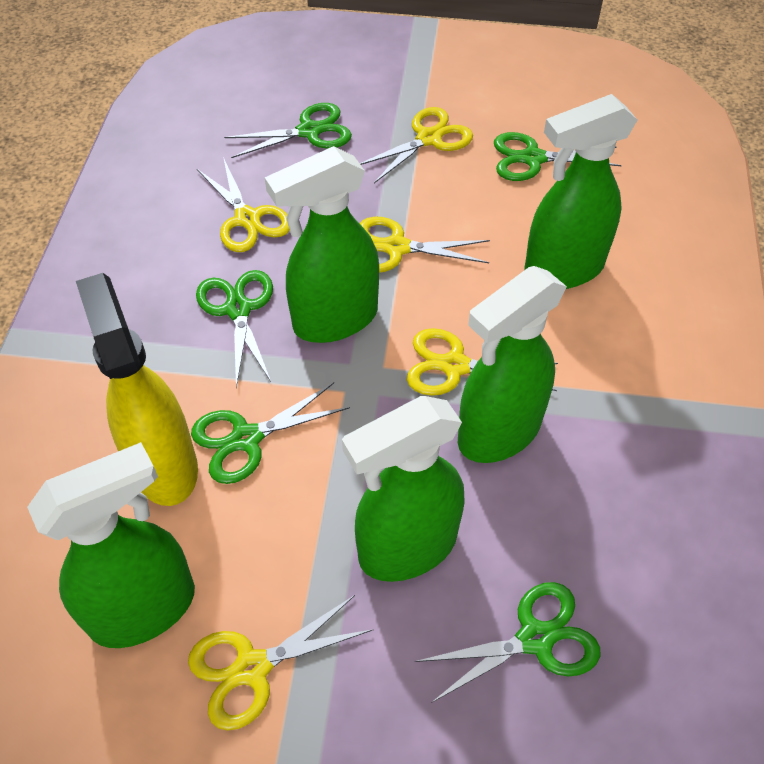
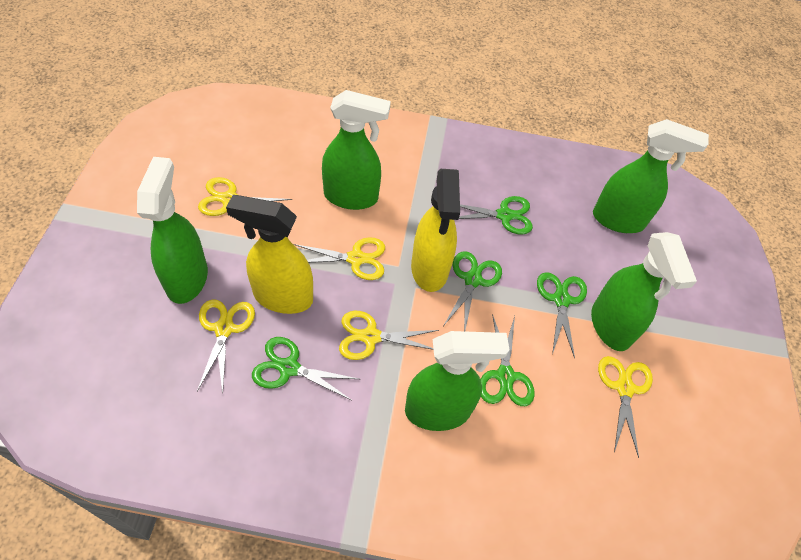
yellow spray bottle: [76,273,198,506] = 1 -> [226,195,313,314] [411,169,460,292] = 2

